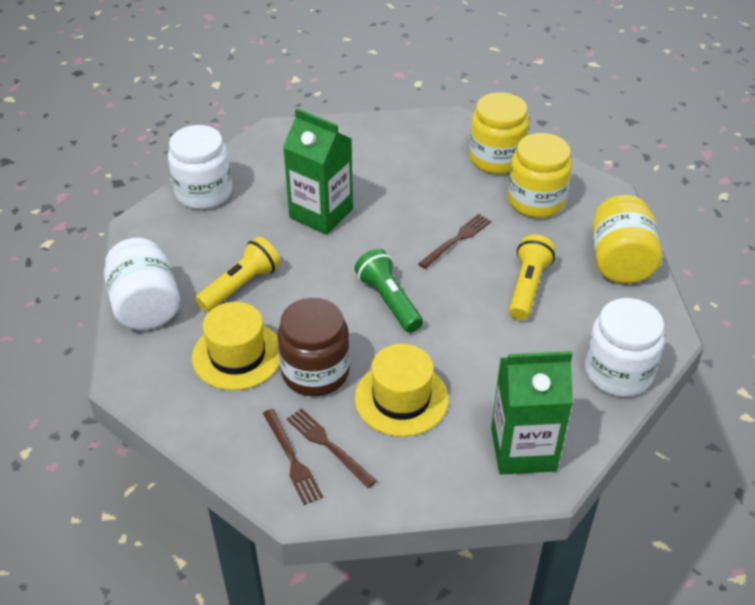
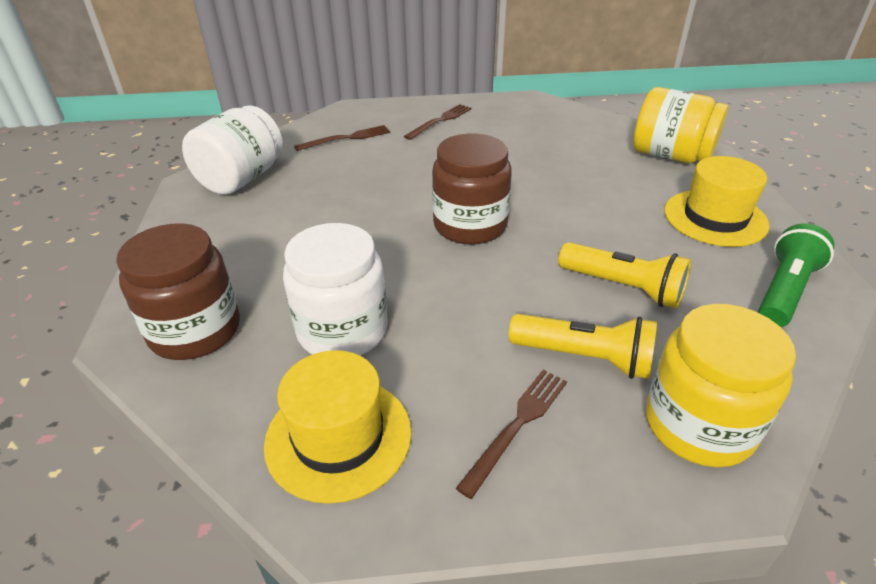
brown jar: [277,298,350,396] = 1 -> [116,223,240,360] [432,134,512,245] = 2
green carton: [283,108,353,235] [491,351,573,474] = 2 -> none = 0
white jar: [104,238,180,330] [168,125,232,209] [585,298,665,397] = 3 -> [182,105,283,195] [283,223,388,355] = 2
yellow jar: [469,92,529,174] [508,133,572,218] [592,195,662,283] = 3 -> [633,87,728,163] [646,304,796,467] = 2

